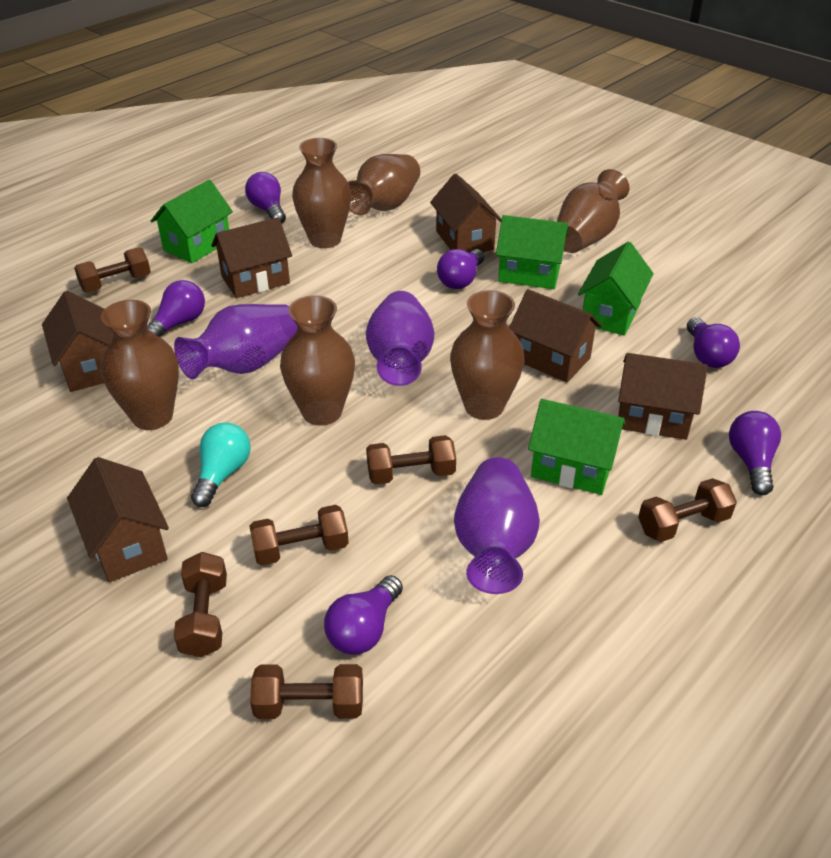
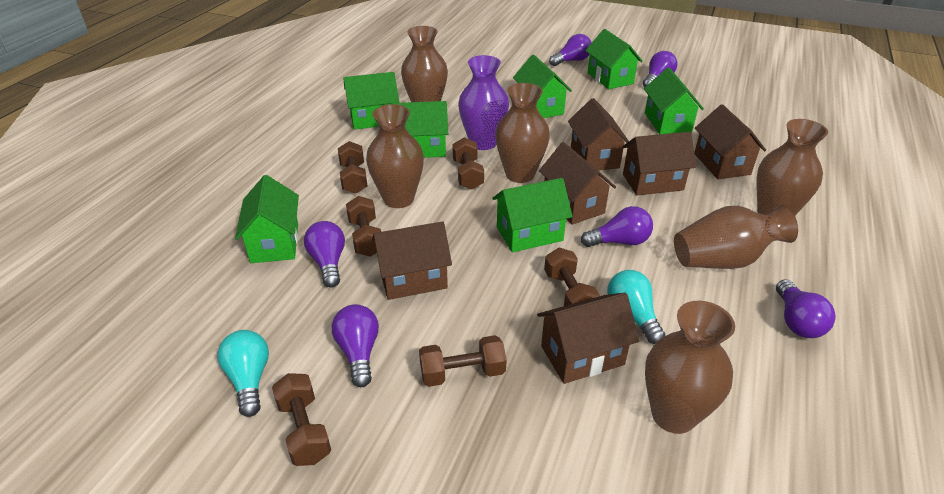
green house: [151,180,233,263] [496,215,568,289] [528,399,625,495] [578,242,653,336] = 4 -> [235,175,299,263] [343,72,399,130] [392,101,448,158] [492,178,573,252] [513,54,572,118] [585,29,643,89] [644,67,704,134] = 7
purple vase: [174,304,297,379] [366,291,434,386] [454,457,540,594] = 3 -> [458,55,509,150] = 1
turquoise light bulb: [191,423,251,507] = 1 -> [217,330,269,417] [607,270,665,344] = 2

